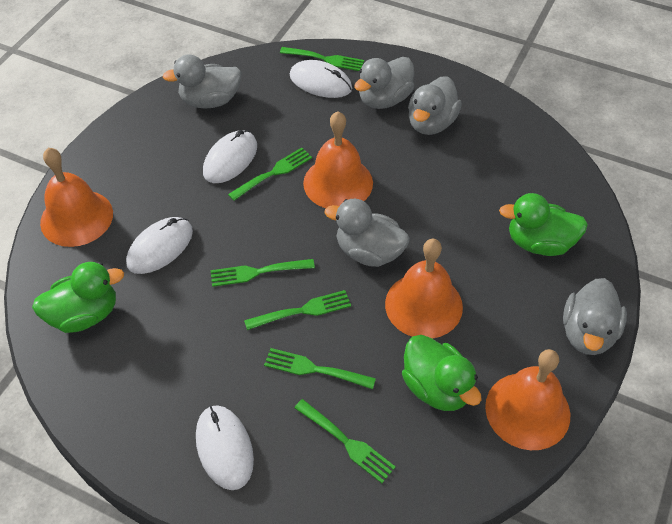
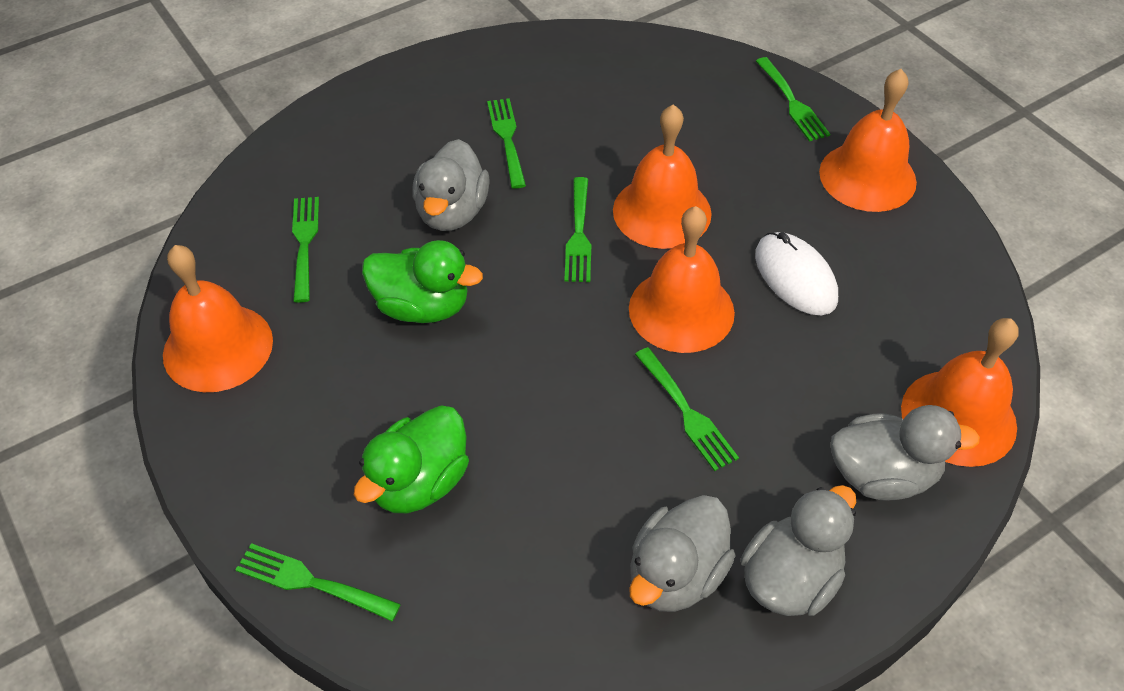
green duck: [32,262,124,333] [402,335,481,411] [499,193,588,256] = 3 -> [354,405,469,513] [362,240,483,323] = 2
grey duck: [163,54,241,109] [325,199,409,267] [354,57,414,109] [408,76,462,135] [563,278,627,355] = 5 -> [412,139,490,231] [629,495,736,612] [740,485,856,616] [831,405,980,501] = 4
orange bell: [40,148,113,247] [303,111,373,208] [385,239,463,339] [485,349,570,450] = 4 -> [163,245,273,392] [613,104,712,249] [629,206,735,353] [819,69,917,212] [901,318,1018,467] = 5
white mouse: [126,217,193,274] [196,405,254,490] [203,130,257,183] [290,60,352,98] = 4 -> [755,232,838,315] = 1

